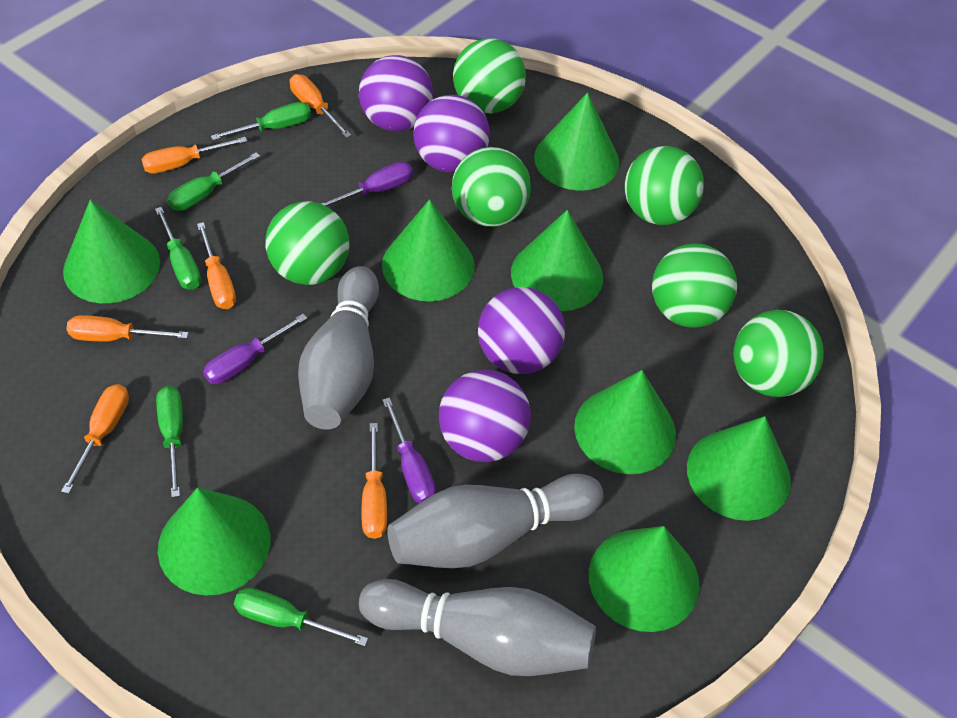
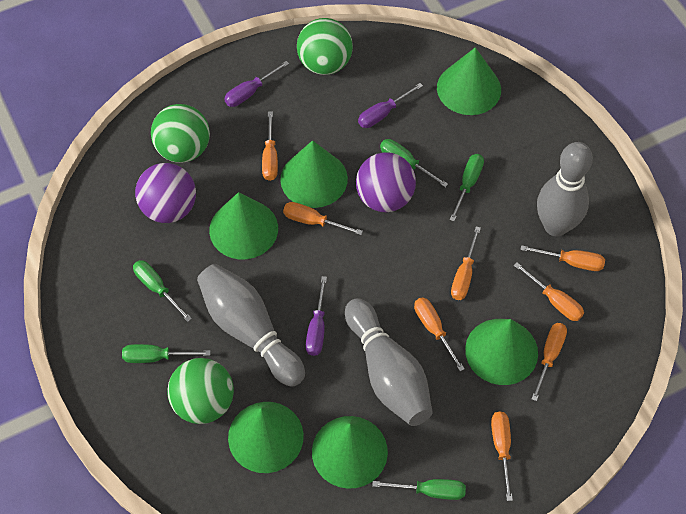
green ball: [265,201,349,285] [452,147,531,227] [453,38,526,114] [624,146,704,225] [652,244,737,328] [733,310,824,397] = 6 -> [151,104,210,163] [167,358,234,424] [297,18,353,75] = 3
green cone: [63,200,160,303] [158,488,271,596] [382,199,475,301] [511,210,603,311] [534,92,619,191] [574,370,676,474] [589,526,699,632] [687,416,791,521] = 8 -> [209,192,278,259] [228,402,304,473] [280,140,348,208] [312,416,388,489] [437,47,501,115] [465,319,538,385] = 6
orange screwdriver: [61,384,129,494] [66,315,188,341] [141,137,247,174] [197,222,236,309] [290,74,351,138] [361,423,387,539] = 6 -> [262,112,278,181] [283,202,363,235] [414,297,465,371] [451,226,481,300] [491,411,513,501] [514,262,584,321] [520,245,605,271] [531,323,567,401] = 8
purple ball: [359,55,433,132] [413,95,490,173] [439,370,531,462] [478,287,565,374] = 4 -> [135,163,196,223] [356,152,416,212] = 2

